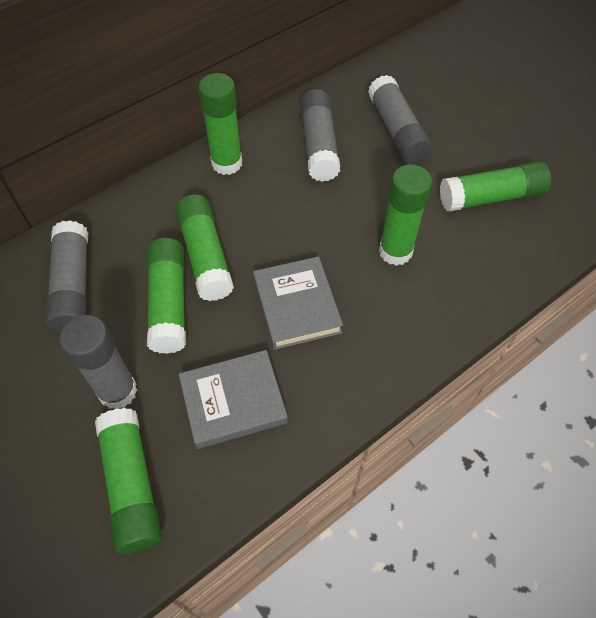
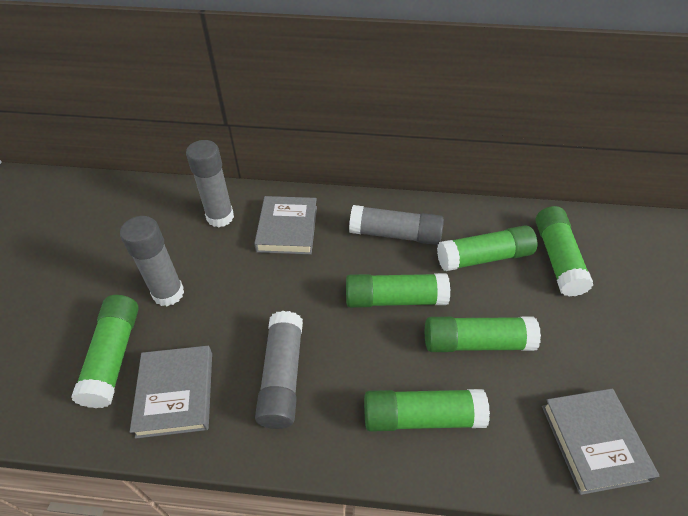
grey book: [179,350,288,449] [253,256,343,350] = 2 -> [130,346,212,439] [254,196,317,254] [542,389,659,495] = 3

